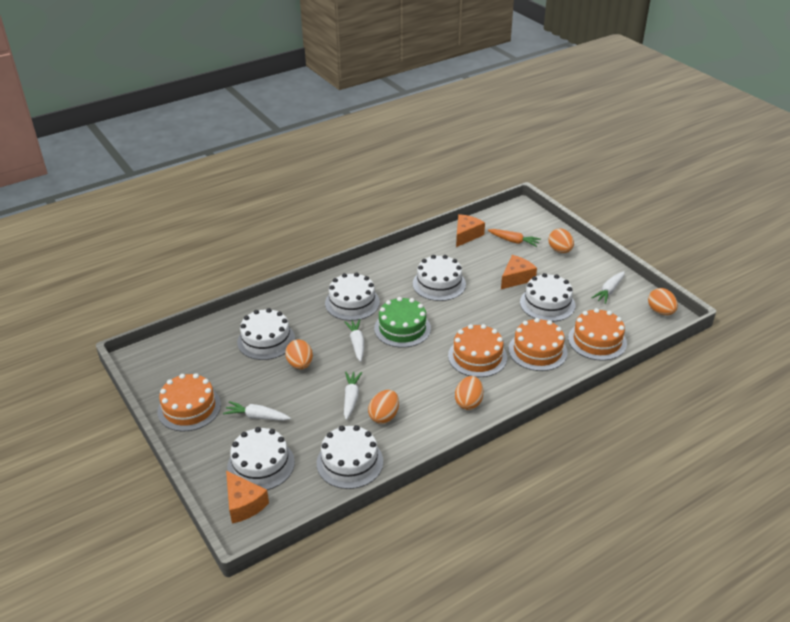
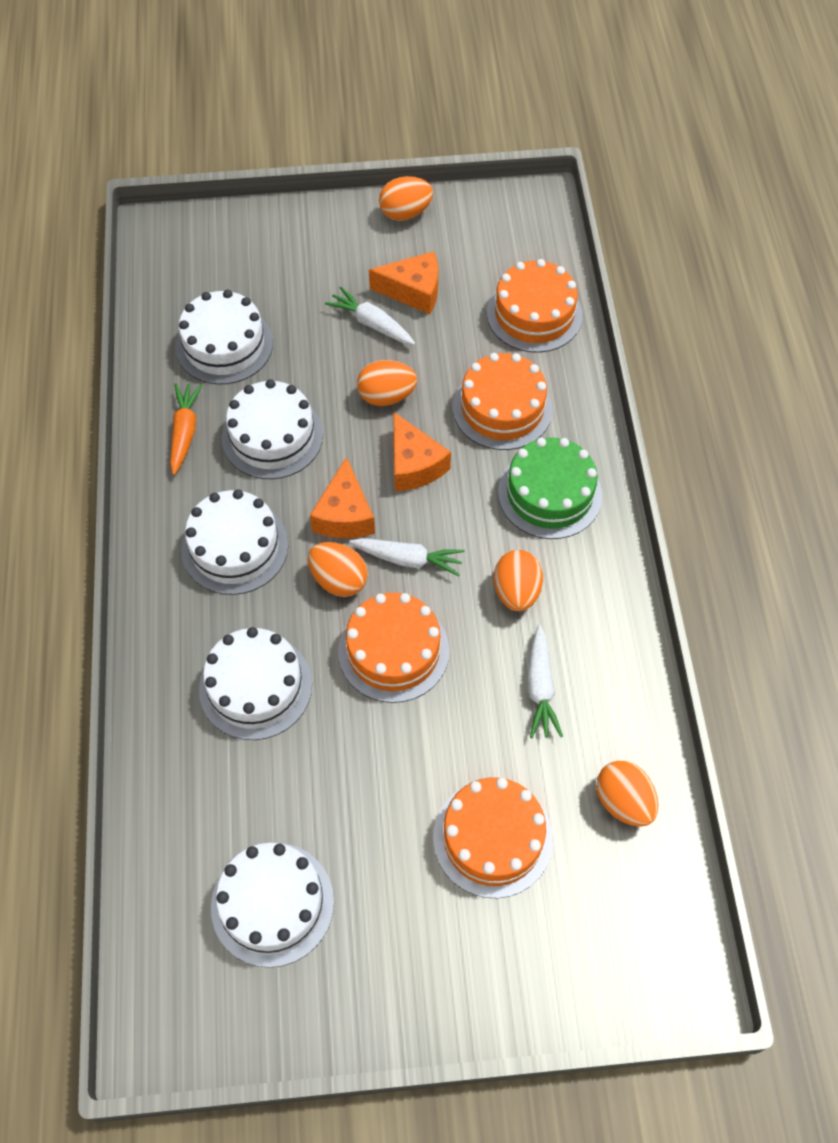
white cake: [227,427,295,490] [237,308,295,360] [317,425,383,489] [325,272,380,321] [413,255,466,301] [520,273,575,322] = 6 -> [176,290,273,385] [181,489,288,595] [199,627,312,740] [211,842,334,968] [222,379,323,479] = 5
white carrot: [223,401,291,421] [344,319,364,362] [344,371,362,420] [592,271,625,304] = 4 -> [325,287,415,345] [349,538,465,576] [527,625,563,738] = 3

